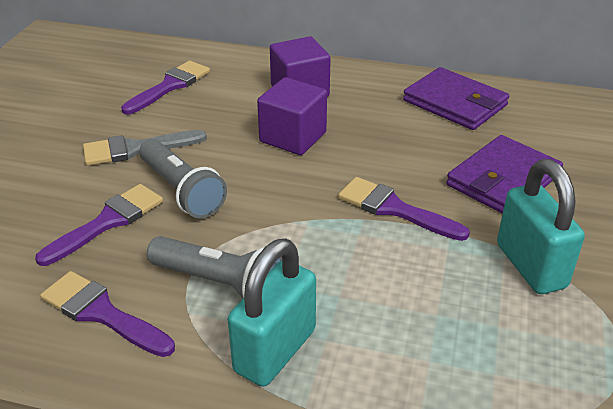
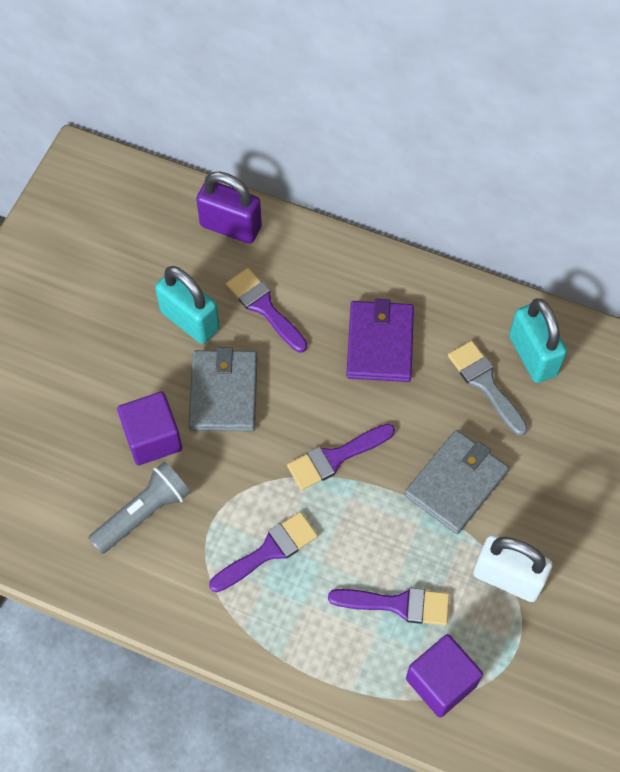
grey flashlight: [139,139,227,219] [147,236,282,298] = 2 -> [89,461,191,554] = 1
grey wallet: none = 0 -> [189,347,257,431] [404,430,509,534] = 2
purple padlock: none = 0 -> [196,172,262,244] = 1
purple wallet: [403,67,509,130] [446,135,563,214] = 2 -> [346,299,414,382] = 1
white padlock: none = 0 -> [473,535,552,602] = 1

